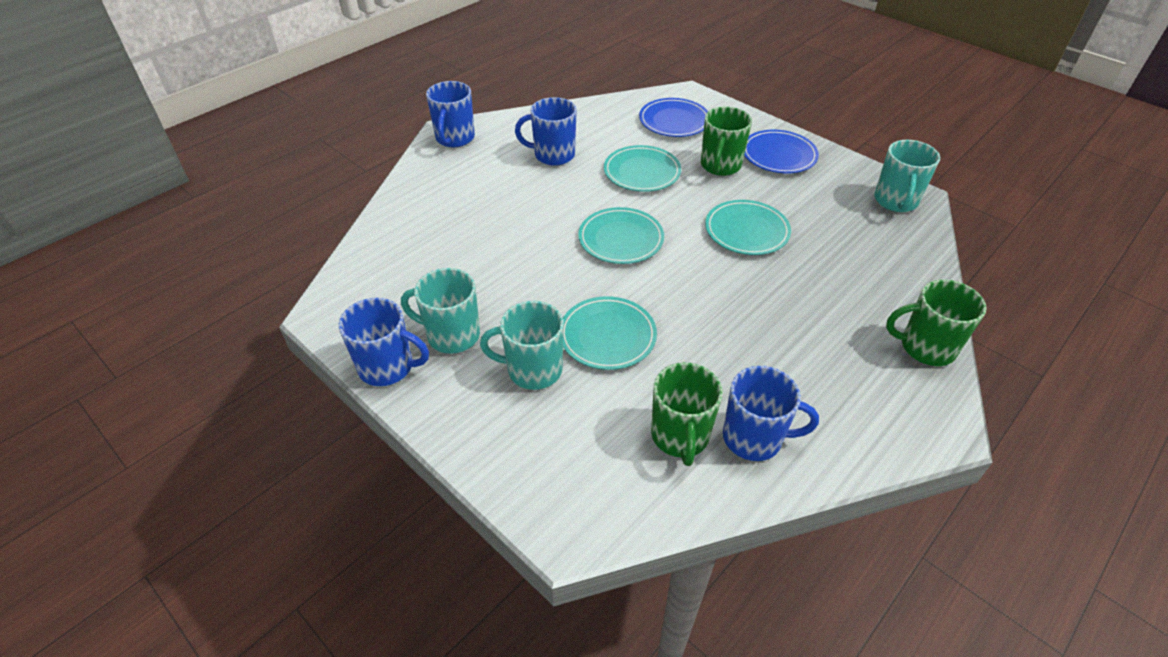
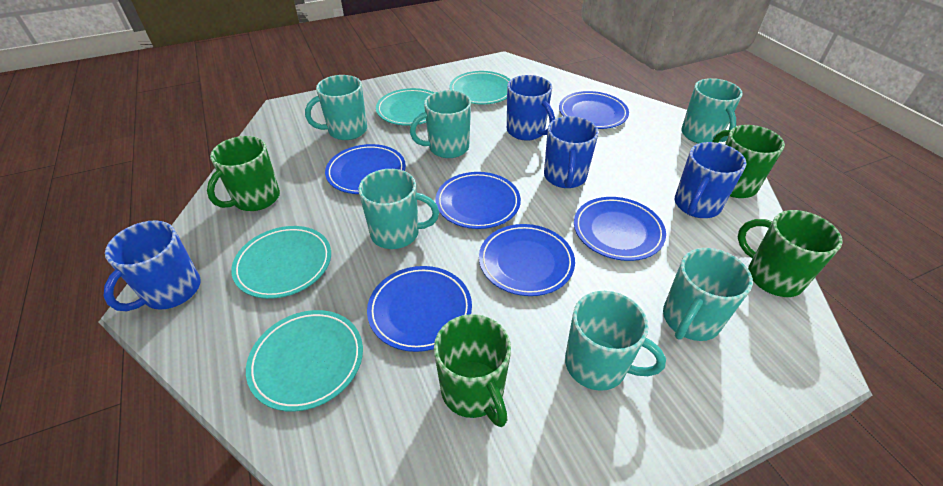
blue plate: [639,98,708,137] [744,130,819,173] = 2 -> [325,144,406,194] [367,266,472,352] [436,172,521,229] [479,224,575,296] [559,91,629,129] [574,197,666,261] = 6
green mug: [651,362,723,466] [701,107,752,176] [886,279,987,366] = 3 -> [207,136,280,211] [434,314,511,427] [712,125,785,198] [738,210,843,297] = 4
turquoise mug: [401,268,480,354] [480,301,564,390] [874,140,940,212] = 3 -> [305,75,367,140] [358,169,439,249] [410,90,471,158] [565,291,666,391] [663,248,753,341] [681,78,743,144] = 6

